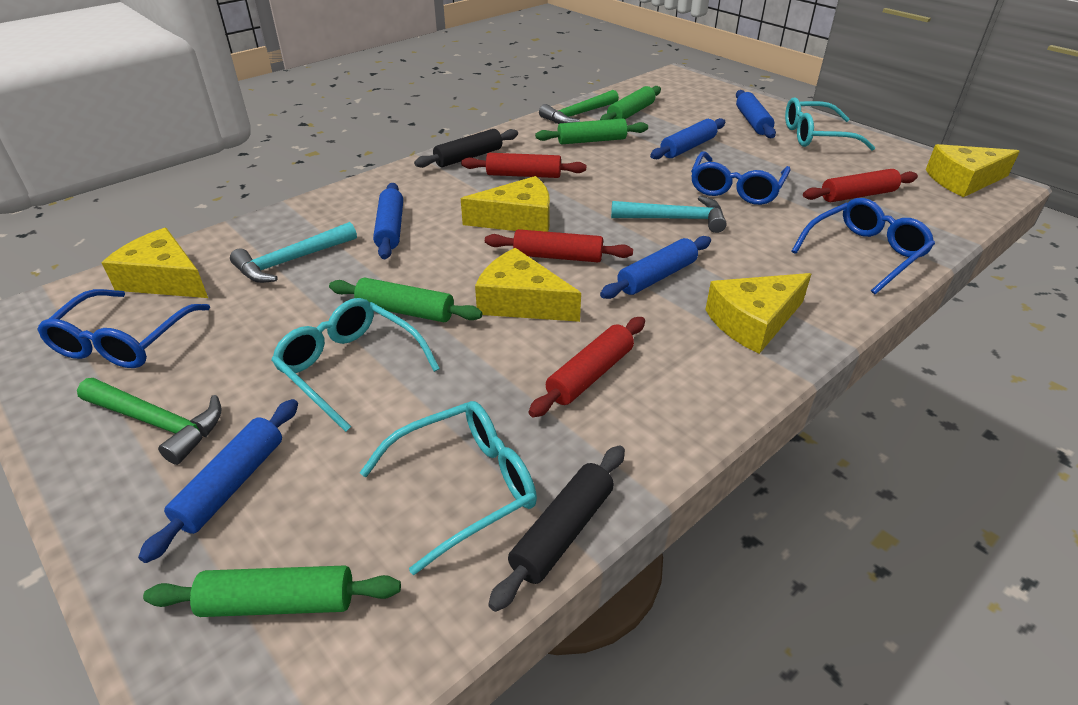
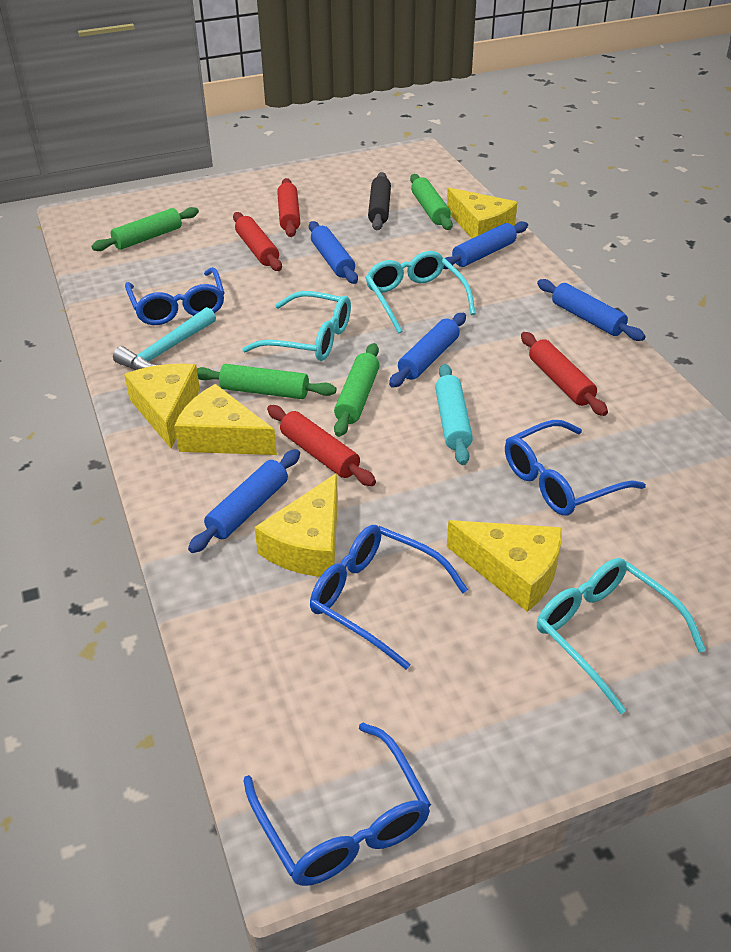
black rolling pin: [414,129,518,168] [488,445,625,612] = 2 -> [368,172,391,230] = 1
blue glasses: [37,289,210,368] [691,151,791,205] [792,198,935,294] = 3 -> [125,267,224,325] [244,723,431,886] [310,525,468,670] [505,420,646,516] = 4
green hammer: [77,378,222,465] [539,90,619,124] = 2 -> none = 0
turquoise hammer: [230,222,357,283] [611,196,727,233] = 2 -> [113,307,216,370] = 1
turquoise rolling pin: none = 0 -> [435,364,473,465] = 1

